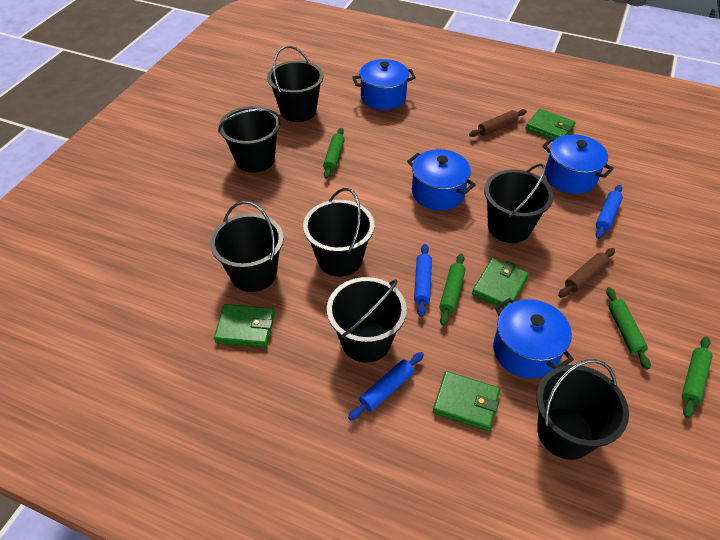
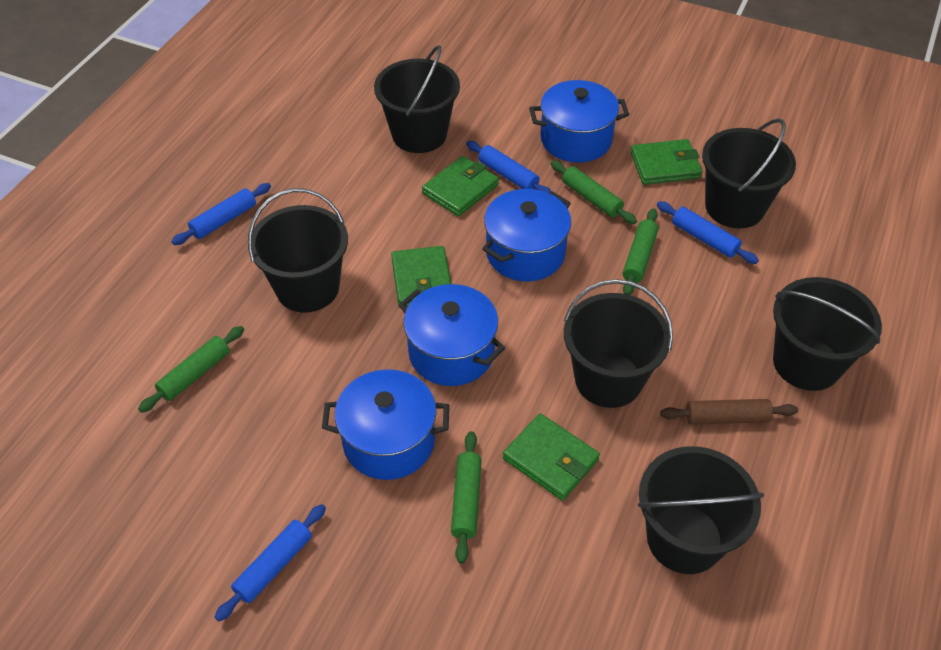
black bucket: [210,201,284,292] [218,106,281,173] [267,46,323,122] [303,188,374,277] [327,277,407,363] [484,163,553,243] [536,359,629,460] = 7 -> [248,188,348,313] [374,45,460,153] [564,279,673,408] [638,446,764,574] [702,118,796,228] [773,277,882,391] = 6
blue rolling pin: [348,352,424,421] [414,244,432,317] [596,185,623,239] = 3 -> [172,183,271,245] [214,504,326,621] [466,141,551,193] [657,201,759,264] = 4
brown rolling pin: [469,109,527,137] [558,248,615,298] = 2 -> [660,399,798,425] = 1

